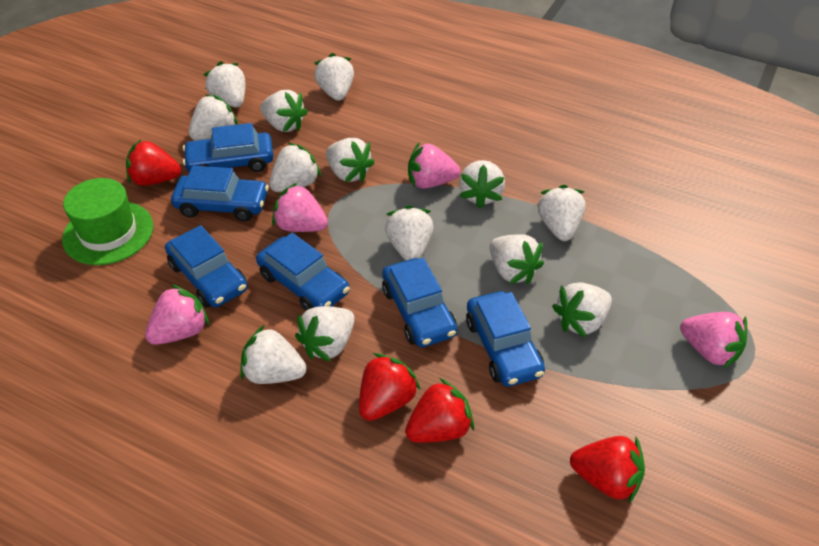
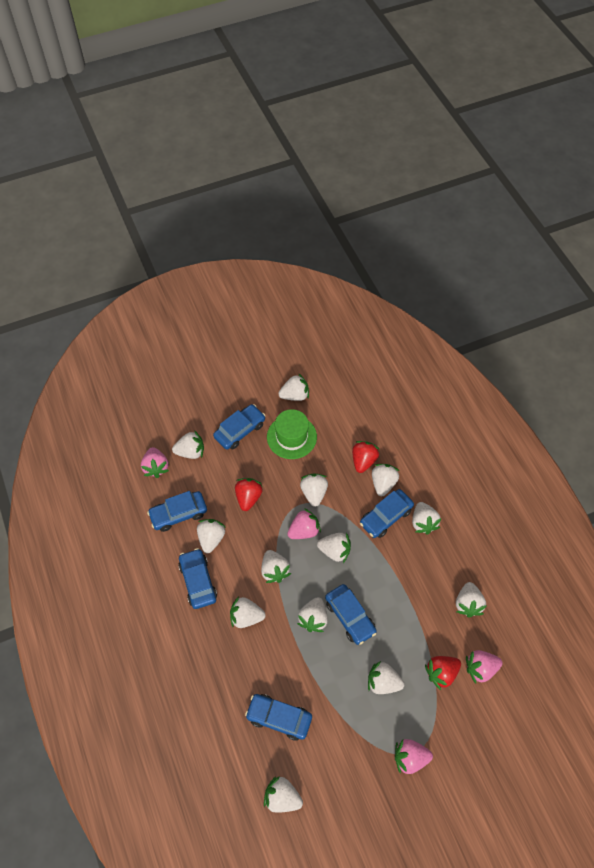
red strawberry: [126,140,181,186] [359,353,420,421] [405,378,474,443] [570,436,645,503] = 4 -> [235,478,263,511] [352,441,380,473] [425,656,461,690] = 3

